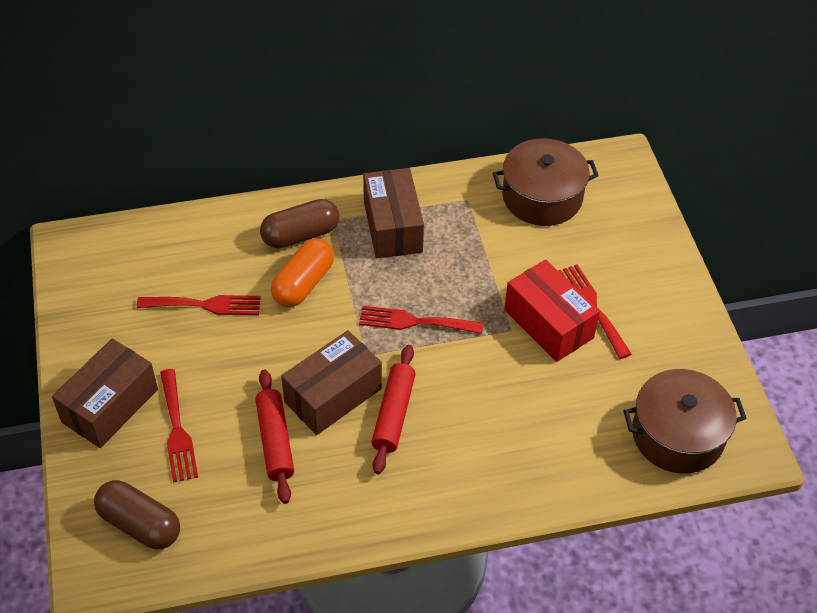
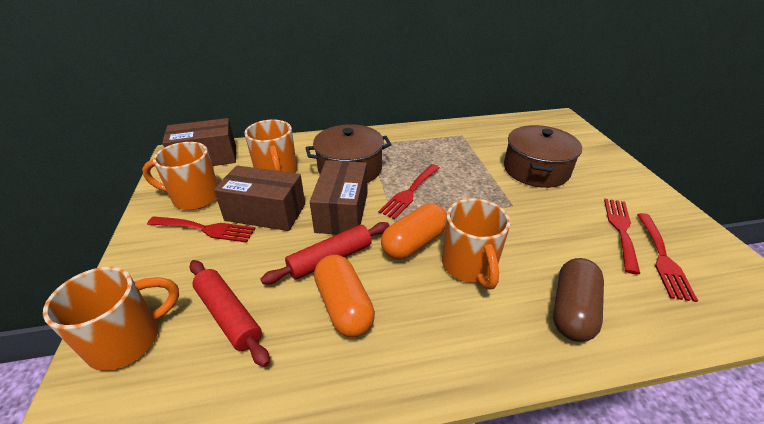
brown capsule: [94,480,180,549] [260,199,339,248] = 2 -> [553,258,604,342] = 1
orange capsule: [271,238,334,307] = 1 -> [314,255,375,337] [381,203,447,260] = 2
orange mug: none = 0 -> [43,267,179,371] [142,142,218,210] [244,120,297,173] [442,198,511,289] = 4
red box: [504,260,600,362] = 1 -> none = 0

